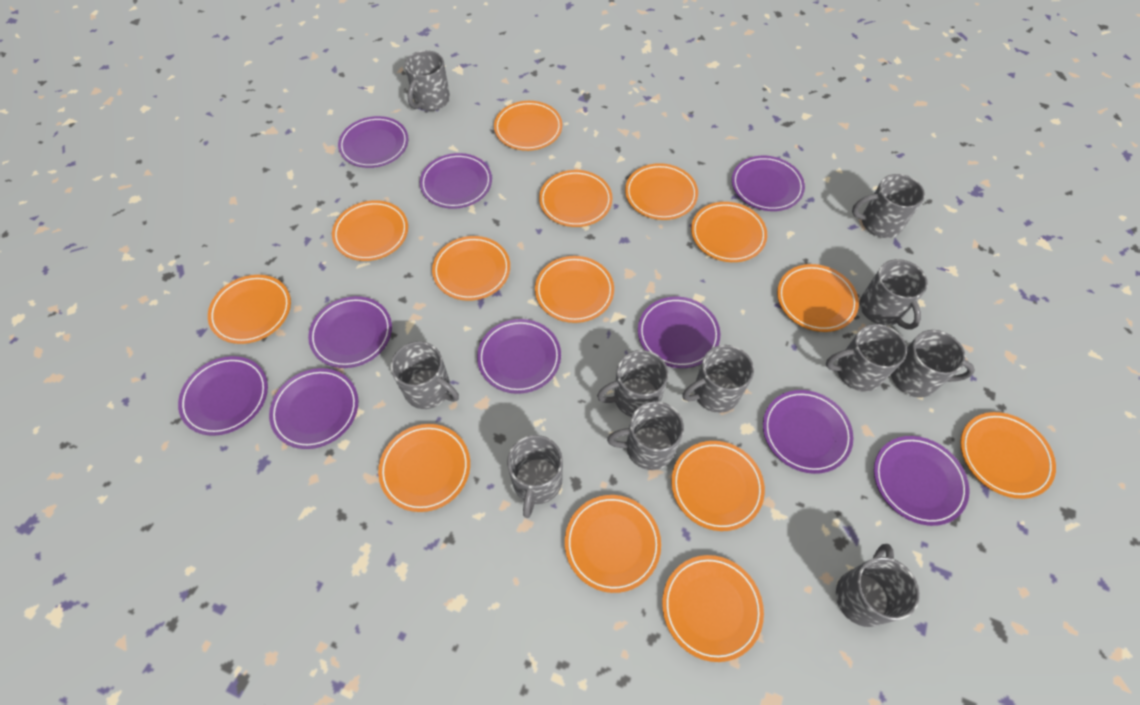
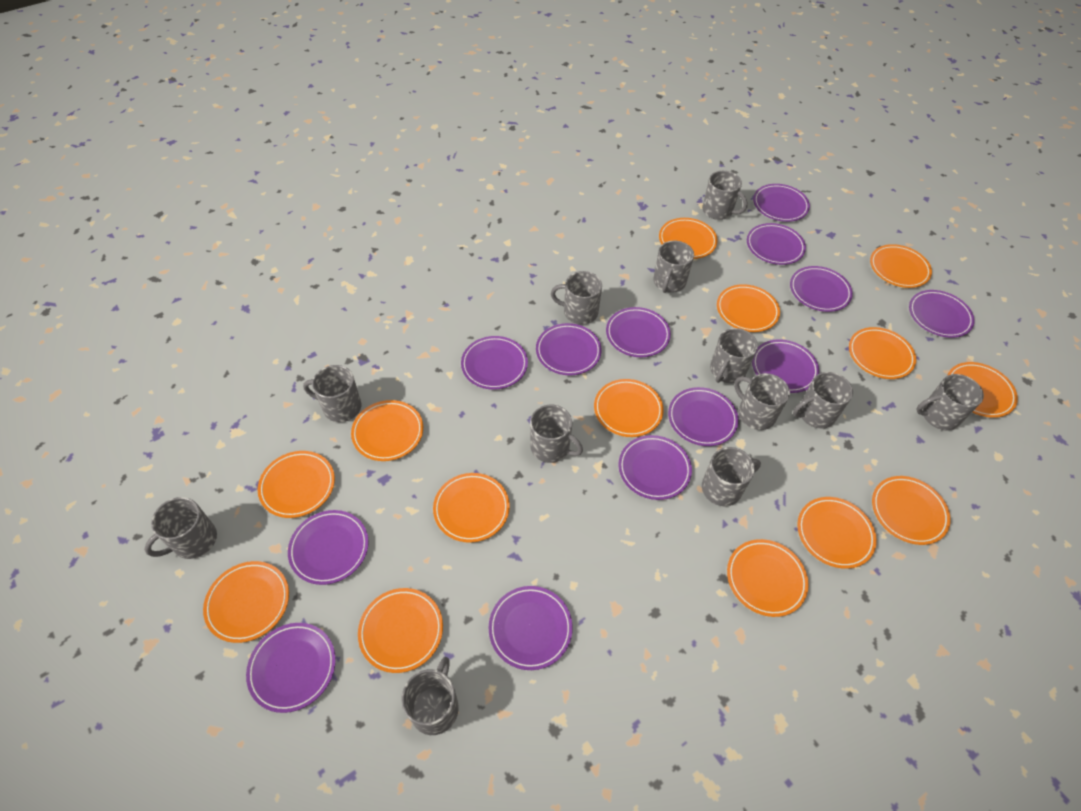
grey mug: [391,341,459,409] [405,50,450,111] [507,435,563,518] [597,350,669,417] [607,401,684,470] [682,345,754,413] [826,324,907,392] [836,544,920,627] [852,174,925,238] [860,259,928,330] [891,330,975,398] = 11 -> [144,497,217,559] [303,365,361,422] [401,657,459,735] [530,405,583,463] [551,271,602,325] [653,241,694,293] [702,171,748,220] [702,447,761,506] [710,328,758,383] [734,373,790,430] [793,372,853,429] [916,374,984,431] = 12
purple plate: [178,356,268,436] [269,368,358,449] [308,296,392,368] [338,116,409,168] [420,153,492,209] [477,319,561,394] [638,297,720,368] [732,156,805,211] [763,390,853,474] [874,436,969,526] = 10 -> [246,623,336,713] [288,510,369,585] [461,336,528,390] [488,586,573,670] [536,323,602,376] [606,307,671,357] [618,435,692,500] [668,387,739,446] [747,223,806,265] [752,339,819,393] [753,184,810,222] [790,266,853,312] [909,290,975,338] = 13

